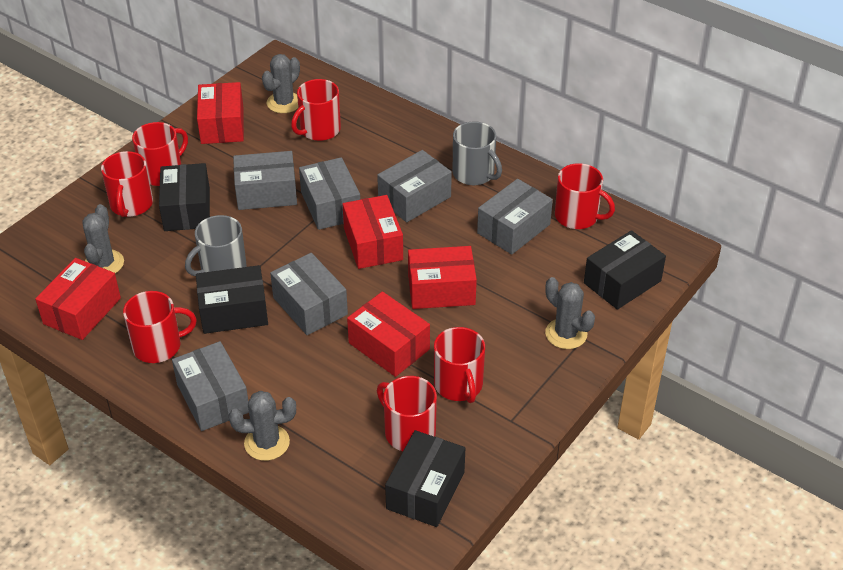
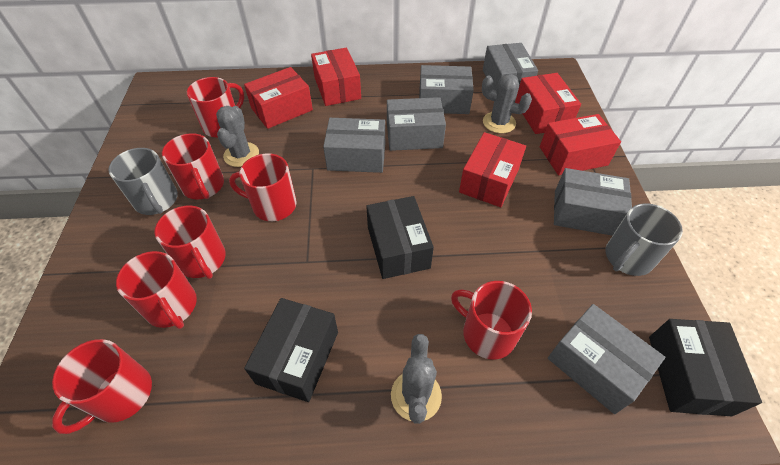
black box: [159,163,210,231] [196,265,268,334] [385,430,465,527] [584,230,666,310] = 4 -> [244,298,338,402] [366,196,434,279] [649,319,762,416] = 3
grey cactus: [82,204,124,274] [229,391,296,461] [262,54,300,113] [545,277,595,349] = 4 -> [216,106,259,167] [391,334,442,424] [482,74,532,133] = 3

